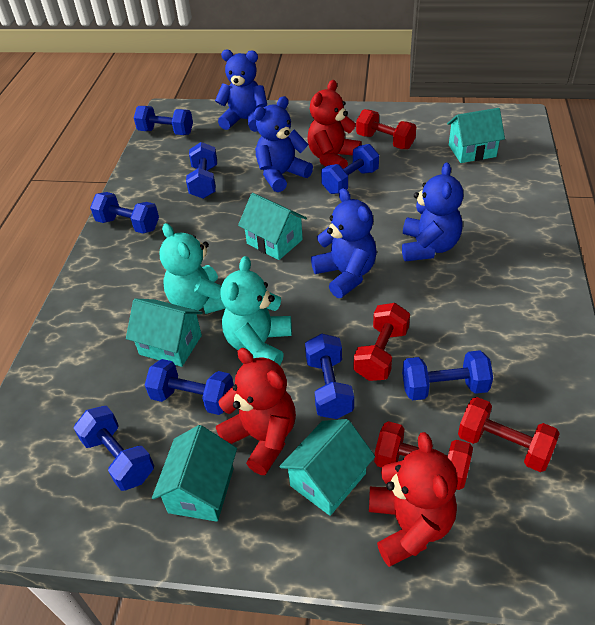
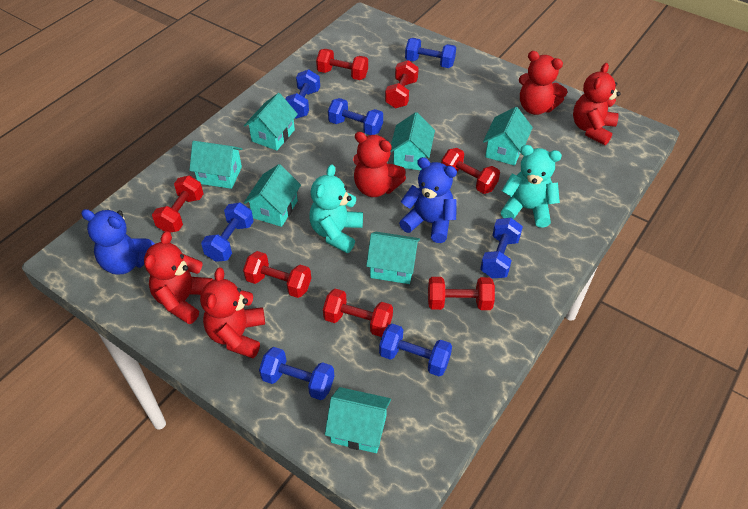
blue dumbbell: [74,406,154,491] [90,192,159,234] [134,106,193,135] [145,359,234,415] [186,142,217,199] [305,333,354,419] [321,144,379,194] [402,350,493,400] = 8 -> [201,202,254,262] [259,347,334,400] [285,69,320,119] [328,98,383,135] [379,324,452,376] [405,38,456,68] [480,218,523,278] = 7
blue teddy bear: [215,49,267,132] [253,96,313,192] [311,188,377,298] [402,162,463,261] = 4 -> [81,209,155,275] [399,157,457,243] = 2
red dumbbell: [354,303,410,381] [356,109,416,149] [374,421,473,490] [458,397,560,472] = 4 -> [152,176,203,233] [243,251,311,298] [316,49,368,80] [323,289,393,337] [385,60,419,108] [428,277,495,310] [441,148,500,194] = 7
red teddy bear: [216,348,296,475] [307,80,362,169] [369,432,458,567] = 3 -> [144,231,213,324] [200,268,265,358] [353,132,406,197] [519,51,567,115] [573,63,621,145] = 5
turquoise house: [126,299,203,367] [152,425,237,522] [238,193,307,260] [279,419,375,516] [447,108,505,163] = 5 -> [189,141,242,189] [244,93,298,151] [244,164,301,227] [325,387,391,453] [366,232,420,284] [390,112,435,170] [483,107,533,166] = 7

